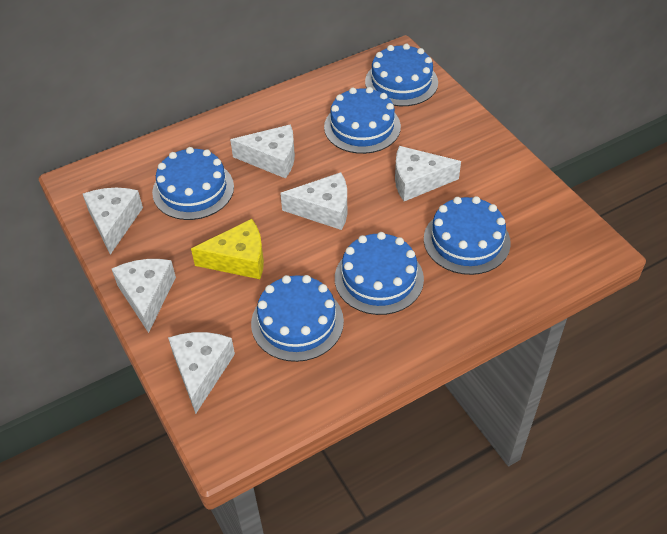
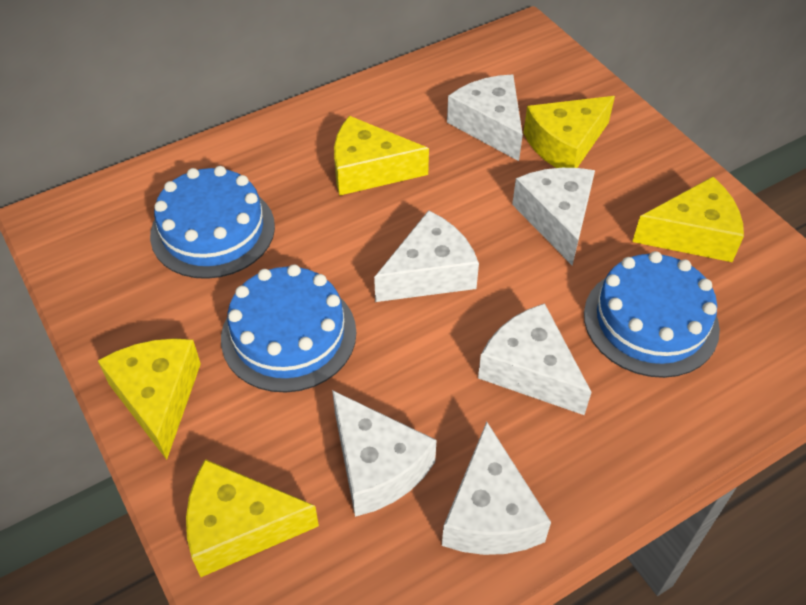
blue cake: [152,147,234,220] [251,275,344,362] [324,87,401,154] [335,232,424,315] [365,44,438,106] [424,196,511,275] = 6 -> [150,166,275,279] [221,264,356,393] [584,251,720,378] = 3
yellow cheese: [191,219,264,279] = 1 -> [98,338,201,460] [186,459,319,577] [334,116,429,196] [524,96,615,168] [632,177,744,262] = 5

